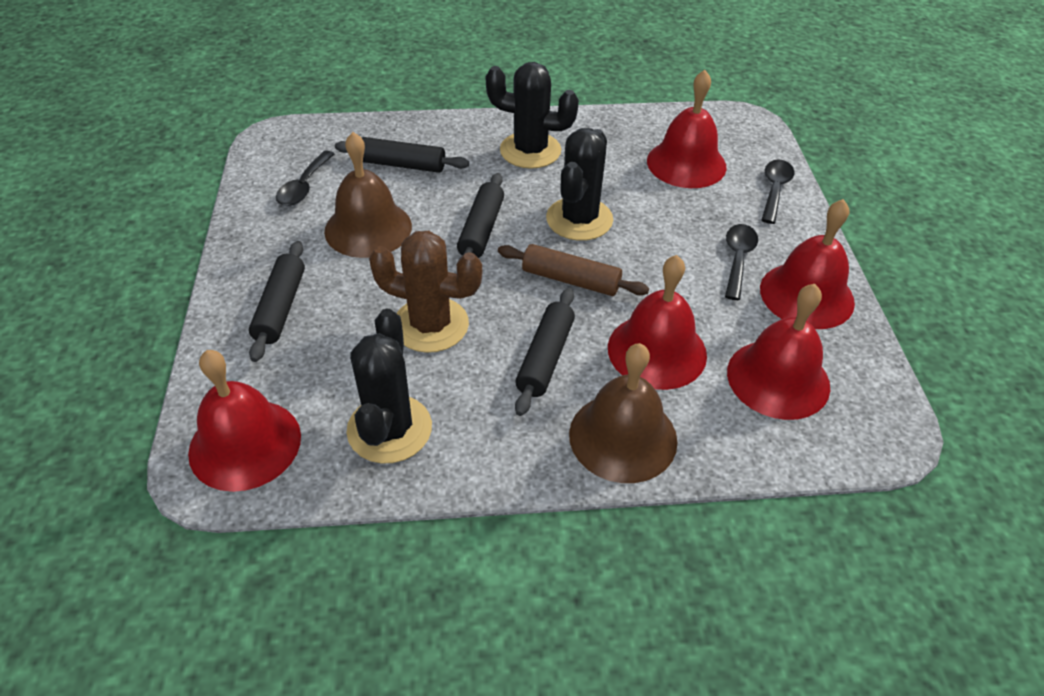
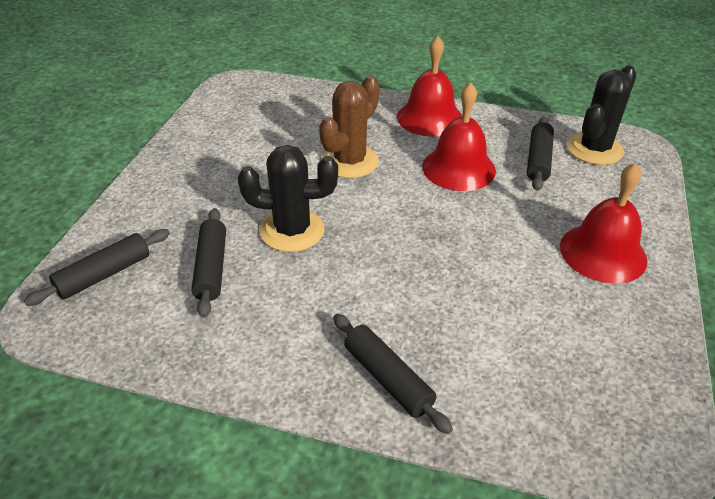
black cactus: [346,309,432,464] [486,62,579,169] [546,128,613,241] = 3 -> [238,145,338,252] [567,65,636,165] = 2
black spoon: [276,151,334,206] [725,224,758,300] [761,159,794,224] = 3 -> none = 0
brown bell: [324,132,412,258] [569,343,678,483] = 2 -> none = 0
brown rolling pin: [498,244,649,296] = 1 -> none = 0
red bell: [188,350,301,492] [608,255,707,390] [647,70,727,188] [727,284,830,420] [760,199,855,329] = 5 -> [397,36,462,137] [422,82,496,191] [560,163,648,284] = 3

